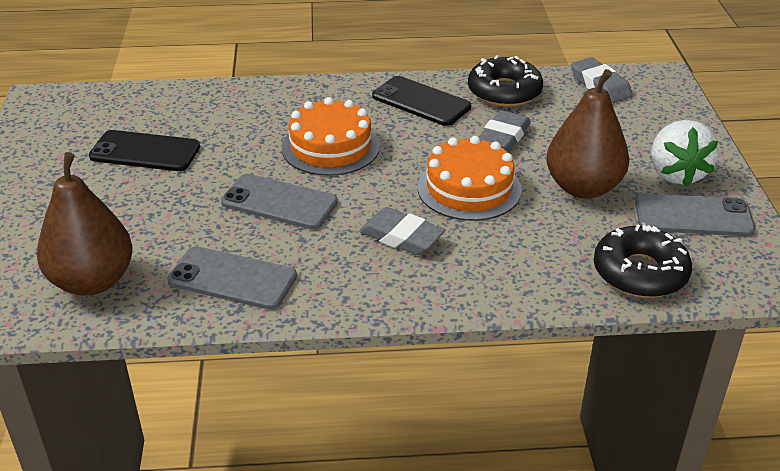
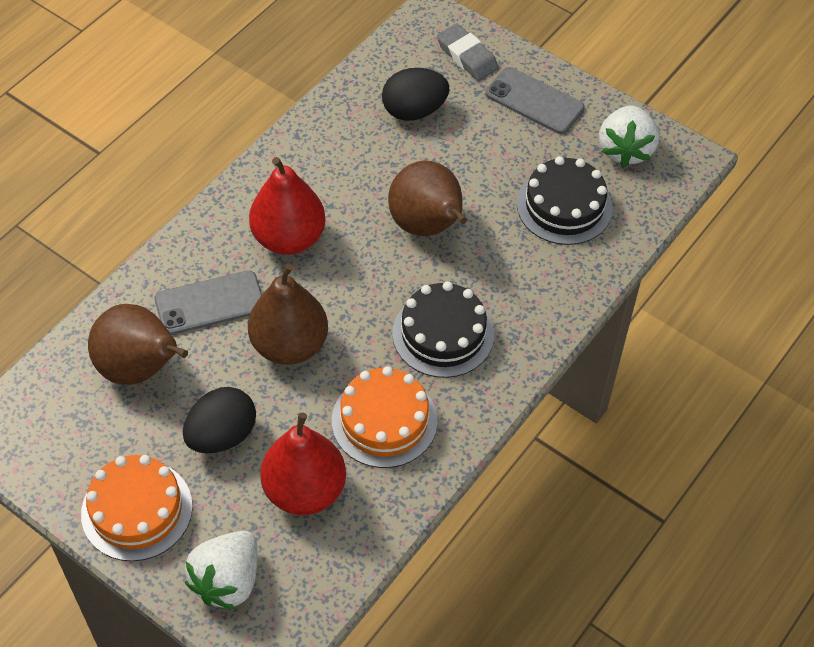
black cake: none = 0 -> [392,281,494,378] [517,156,613,245] = 2
black donut: [468,55,543,107] [594,224,692,298] = 2 -> none = 0
black egg: none = 0 -> [183,387,256,453] [382,68,449,121] = 2
black phone: [89,130,200,171] [372,76,471,126] = 2 -> none = 0
brown pear: [37,152,133,296] [546,69,630,199] = 2 -> [88,304,188,385] [248,264,328,365] [388,160,467,236] = 3
grey eraser: [359,207,445,255] [479,110,531,152] [571,57,633,103] = 3 -> [437,24,499,81] = 1
grey phone: [167,246,297,310] [221,174,338,229] [635,193,755,236] = 3 -> [154,270,262,335] [486,67,585,134] = 2
red pear: none = 0 -> [249,157,326,255] [260,413,346,515] = 2
white strawberry: [651,120,718,186] = 1 -> [185,531,258,609] [599,106,659,167] = 2

